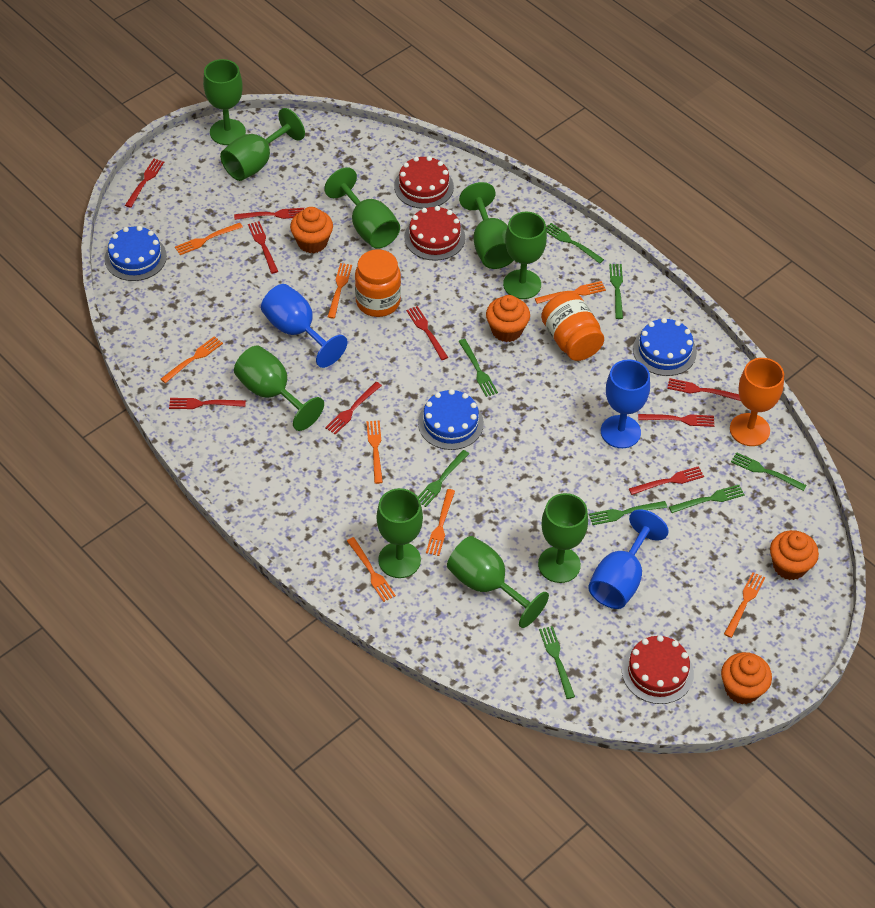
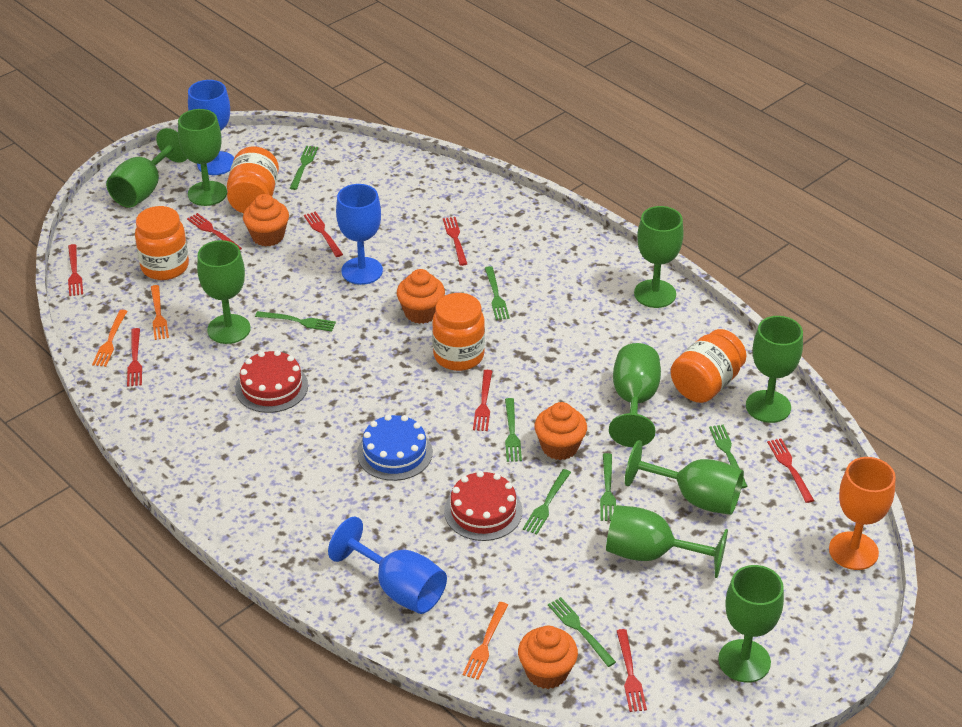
blue cake: [105,226,167,281] [418,389,484,450] [633,318,697,376] = 3 -> [357,415,433,481] = 1
orange fork: [161,336,223,383] [175,223,243,255] [328,263,352,319] [347,537,396,602] [366,420,383,484] [426,489,455,556] [535,281,606,304] [724,572,765,638] = 8 -> [92,310,127,367] [151,285,169,340] [463,602,508,680] = 3
orange jar: [355,249,401,317] [541,292,604,361] = 2 -> [135,206,189,280] [227,146,279,213] [432,293,485,371] [671,329,746,403] = 4
red cake: [394,156,454,209] [404,206,465,261] [622,635,694,704] = 3 -> [235,350,308,413] [444,471,523,541] = 2
red fork: [125,159,164,208] [169,398,246,409] [234,208,304,220] [248,221,278,274] [325,382,382,434] [406,306,448,360] [629,466,704,495] [638,414,714,427] [667,378,741,401] = 9 -> [68,244,83,296] [127,328,142,387] [187,213,242,250] [304,211,343,257] [443,217,467,266] [473,370,492,431] [617,629,647,712] [767,439,814,503] = 8

